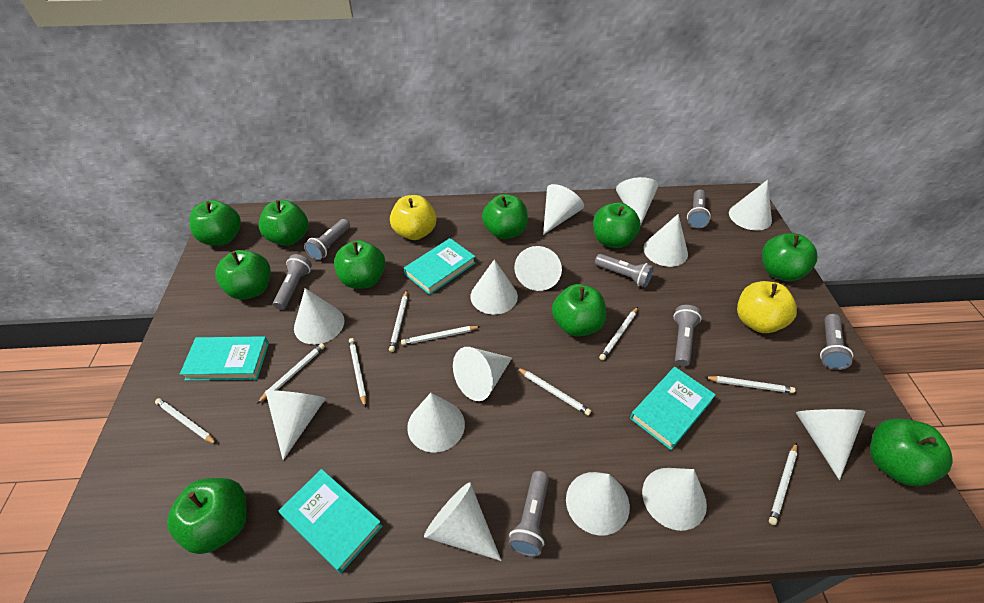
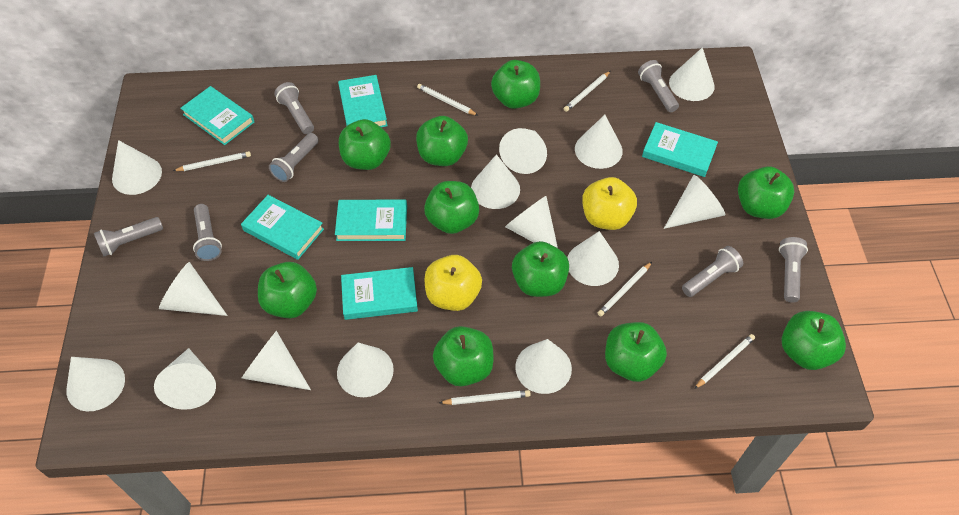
turquoise book: [180,336,269,381] [279,469,383,573] [404,238,475,295] [630,367,716,450] = 4 -> [180,86,254,145] [241,195,324,260] [335,200,407,241] [338,75,388,127] [341,267,418,320] [642,122,718,177] = 6
white pencil: [155,398,217,444] [257,343,325,404] [349,338,366,408] [389,290,408,352] [401,326,481,345] [517,368,591,416] [599,307,638,360] [704,376,795,393] [769,442,797,525] = 9 -> [173,151,251,171] [417,84,478,116] [439,390,531,405] [564,71,611,112] [598,262,652,316] [694,334,755,389] = 6

